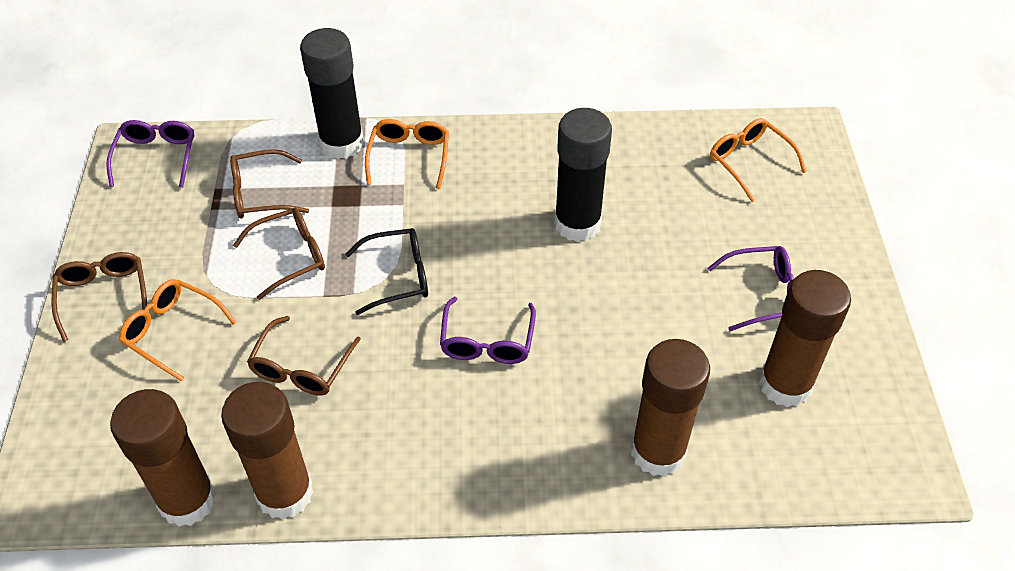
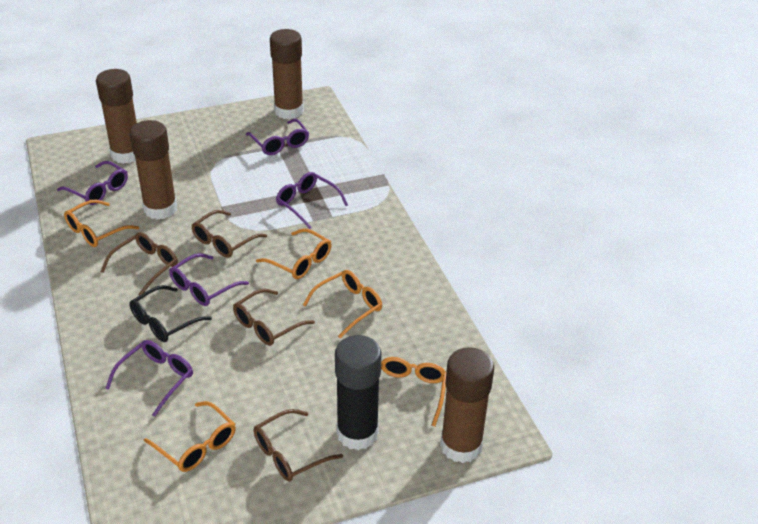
black glue stick: [300,28,364,159] [554,108,612,242] = 2 -> [335,335,382,450] = 1
orange glasses: [119,279,237,382] [365,119,449,189] [710,118,807,202] = 3 -> [64,200,139,247] [144,401,236,472] [256,229,331,279] [303,270,382,338] [381,357,446,426] = 5
purple glasses: [106,120,194,188] [440,297,536,364] [708,246,794,331] = 3 -> [57,161,128,205] [105,340,193,417] [169,253,249,306] [246,119,309,155] [276,172,348,229] = 5

